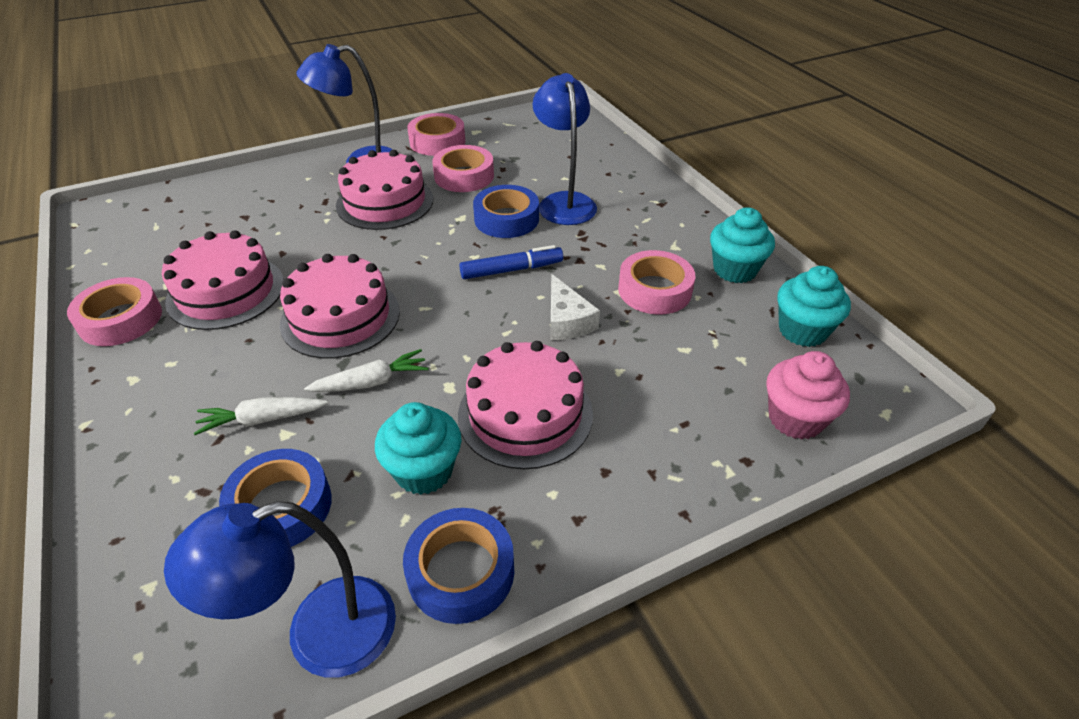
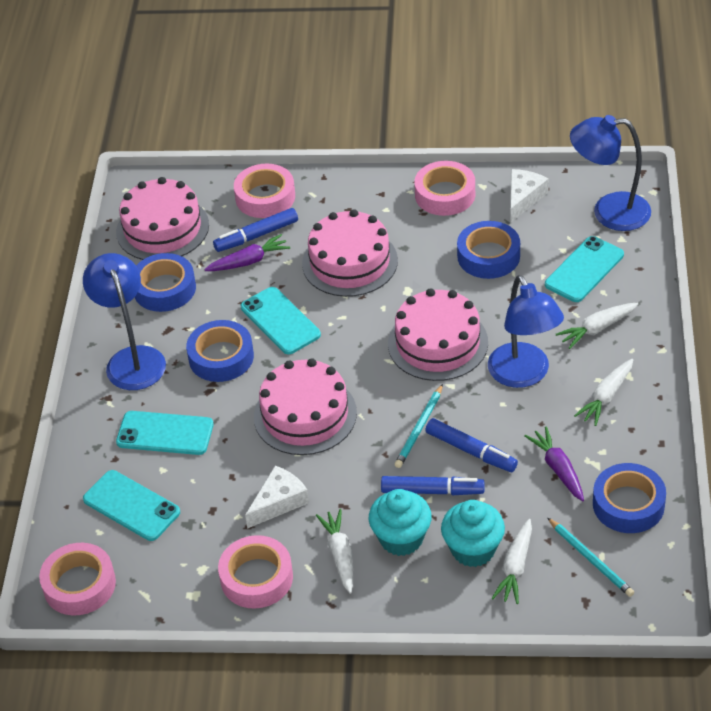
blue marker: [459,245,563,279] = 1 -> [213,208,298,252] [381,476,485,495] [425,418,518,472] = 3
blue tape: [219,449,332,547] [403,508,514,624] [473,185,539,238] = 3 -> [135,253,196,312] [186,320,254,382] [457,221,520,279] [593,463,666,533] = 4
pink cupcake: [766,351,850,440] = 1 -> none = 0
purple carrot: none = 0 -> [204,234,290,271] [525,426,584,501] = 2
turquoise cupcake: [375,402,462,495] [710,207,775,283] [777,266,851,347] = 3 -> [369,489,432,556] [441,500,505,567] = 2
turquoise pencil: none = 0 -> [395,384,443,468] [548,518,634,597] = 2
turquoise phone: none = 0 -> [83,470,180,541] [116,411,214,455] [241,287,321,354] [545,236,624,302] = 4
white carrot: [194,397,328,435] [304,349,429,392] = 2 -> [316,509,353,594] [492,519,532,604] [556,303,638,349] [574,359,633,426] = 4
white cheese: [550,274,600,340] = 1 -> [245,466,309,529] [510,169,549,223] = 2

